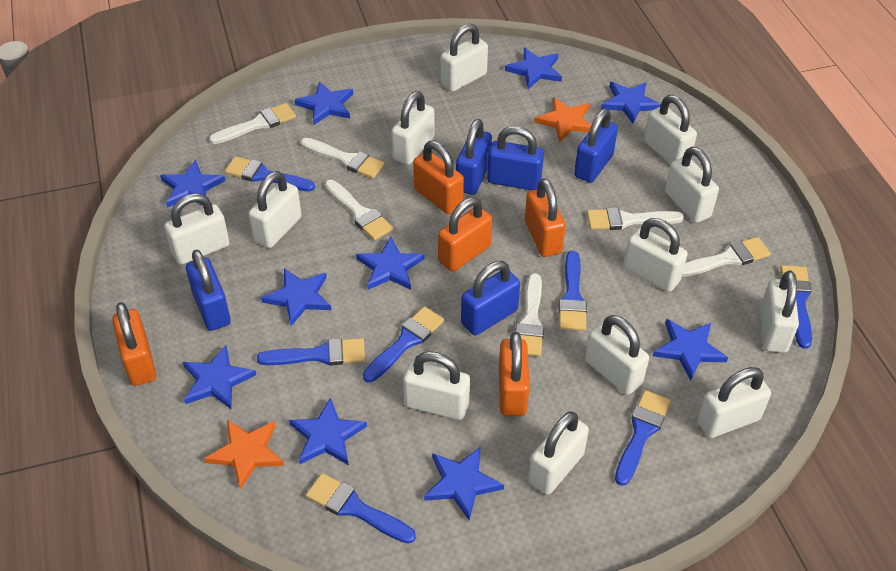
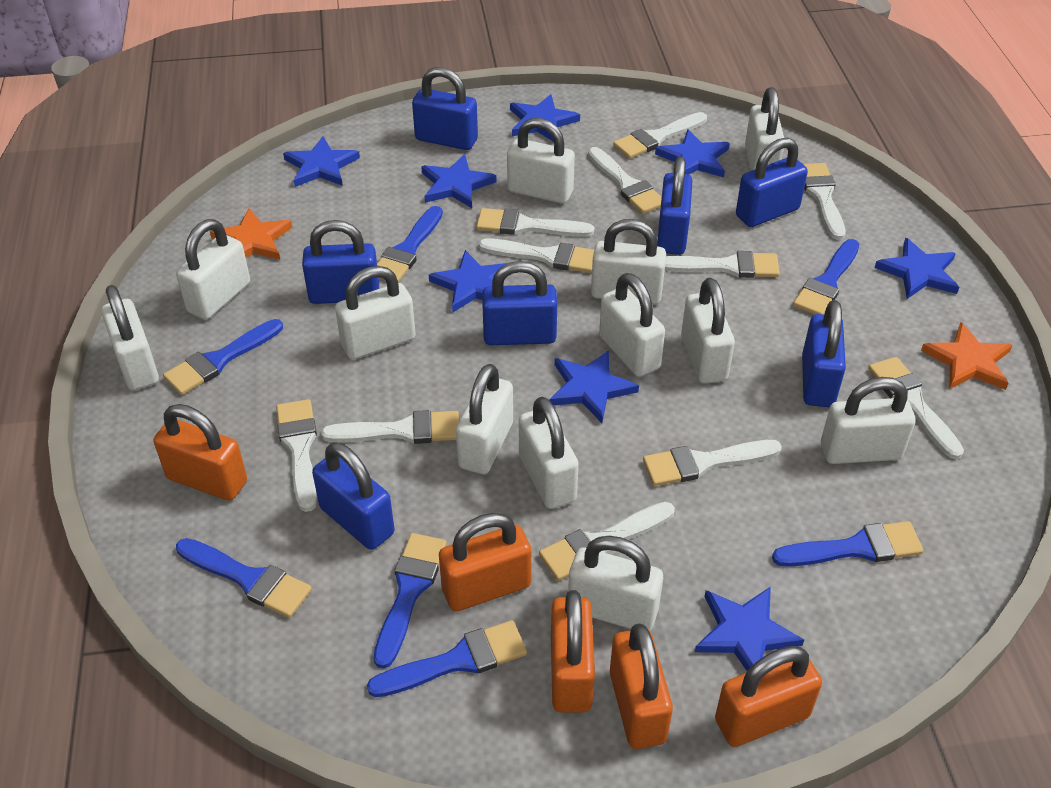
blue padlock: [186,250,231,331] [456,119,492,195] [461,261,520,335] [487,126,544,190] [574,108,618,183] = 5 -> [302,220,379,304] [312,442,394,550] [412,67,478,150] [482,261,557,345] [657,156,692,255] [736,138,808,227] [802,300,846,407] = 7
blue star: [160,160,225,208] [183,345,256,409] [261,268,331,326] [289,398,367,466] [294,81,353,125] [356,237,425,290] [424,447,504,520] [505,48,562,89] [601,82,661,124] [653,319,728,381] = 10 -> [283,136,360,187] [421,154,496,208] [429,250,508,312] [510,94,580,142] [549,350,639,423] [655,129,730,177] [695,587,804,671] [875,238,959,299] = 8
white brush: [209,103,296,144] [301,138,385,179] [325,180,393,241] [515,273,544,356] [587,207,684,230] [682,237,771,277] = 6 -> [276,399,317,512] [321,410,459,444] [476,208,594,237] [479,238,594,273] [539,502,675,581] [588,147,662,214] [613,112,707,159] [643,440,782,486] [665,251,780,278] [803,163,846,240] [868,357,964,459] = 11

